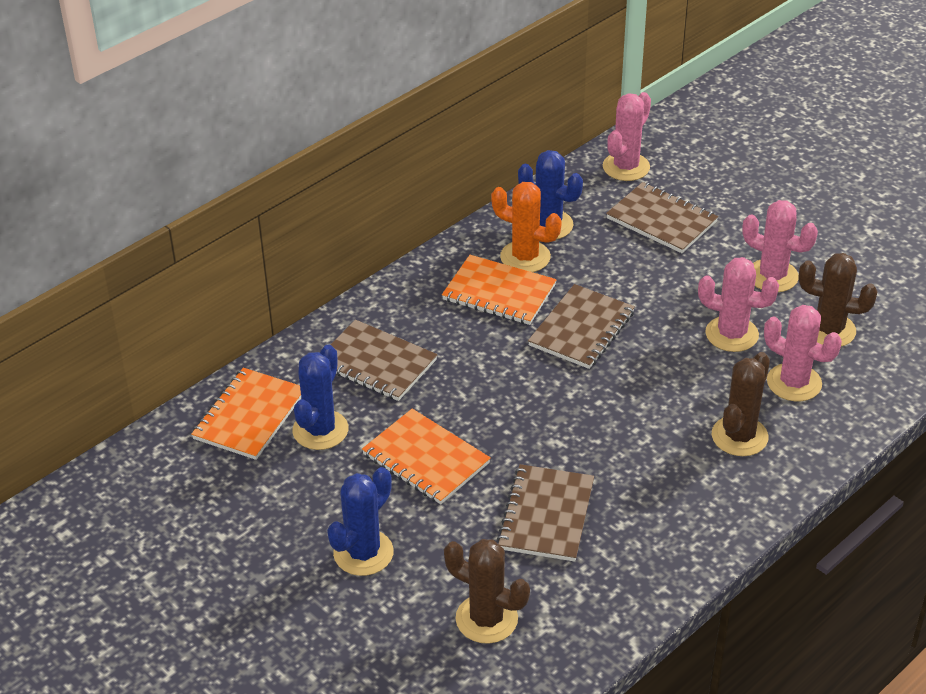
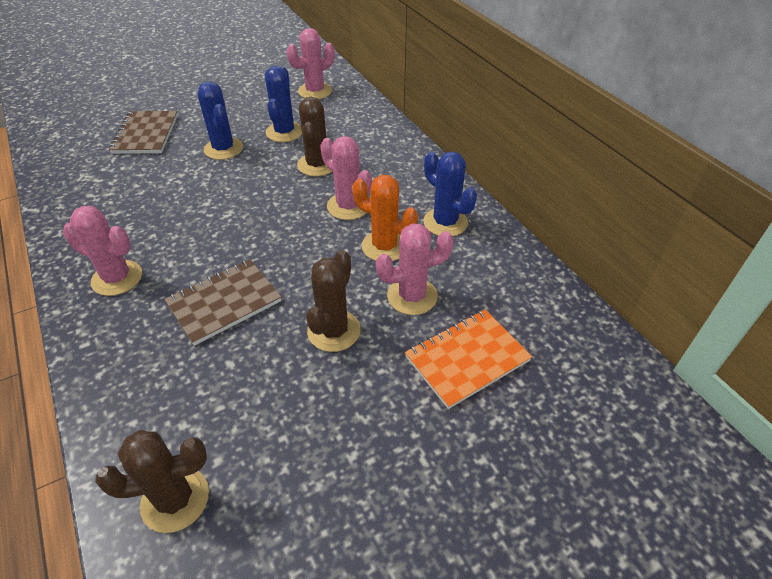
brown notebook: [330,319,437,401] [497,464,594,562] [528,284,635,369] [606,182,718,253] = 4 -> [109,111,178,154] [164,259,281,346] = 2
orange notebook: [191,368,301,460] [362,409,491,504] [442,255,557,325] = 3 -> [405,310,532,409] = 1

